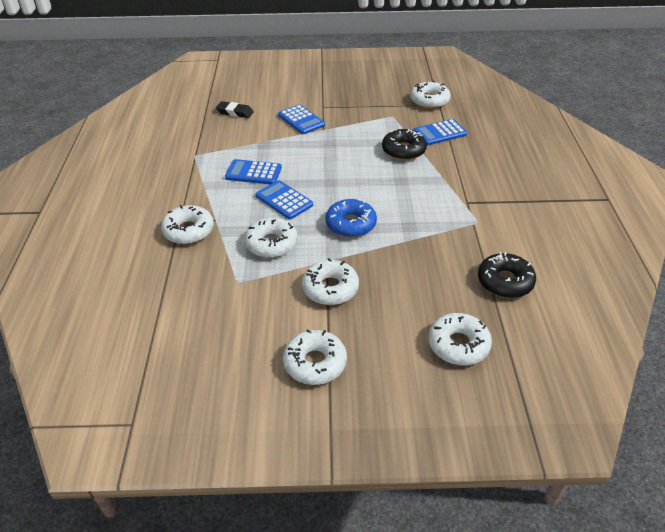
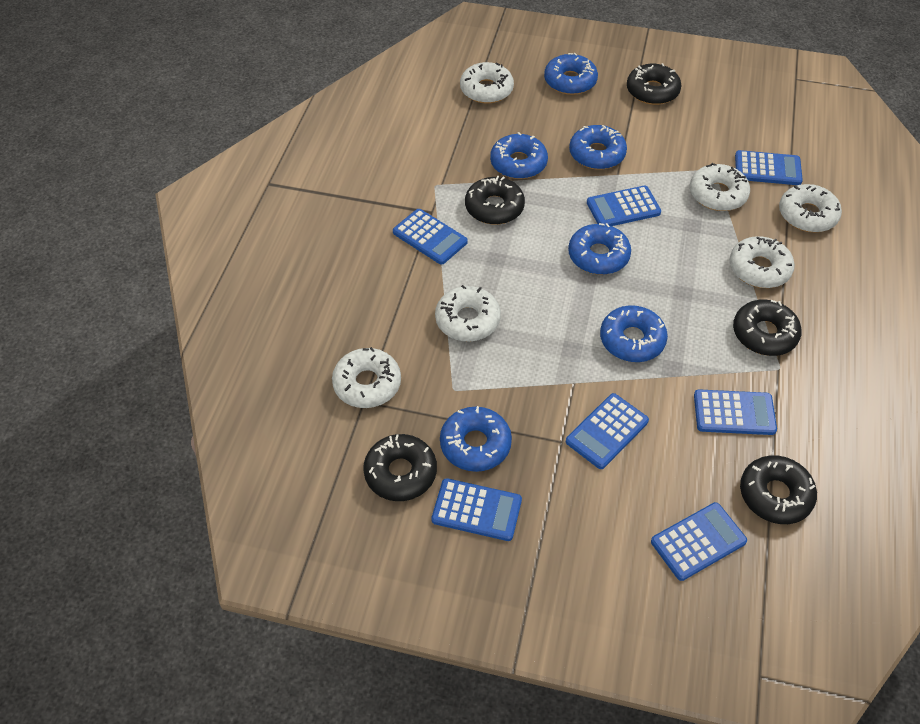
black donut: [382,129,427,160] [478,252,536,298] = 2 -> [363,434,437,501] [465,176,525,225] [627,63,682,105] [733,300,802,356] [740,455,817,524] = 5
black eraser: [216,101,254,118] = 1 -> none = 0
blue calculator: [225,159,282,184] [255,180,313,220] [278,104,325,134] [413,119,467,145] = 4 -> [393,209,468,265] [431,478,522,541] [566,393,649,469] [587,186,661,226] [651,502,747,581] [694,389,777,435] [735,150,803,185] = 7
blue donut: [326,199,377,237] = 1 -> [440,406,512,472] [490,132,548,179] [544,53,598,95] [568,223,631,275] [569,125,627,170] [600,305,668,362] = 6

